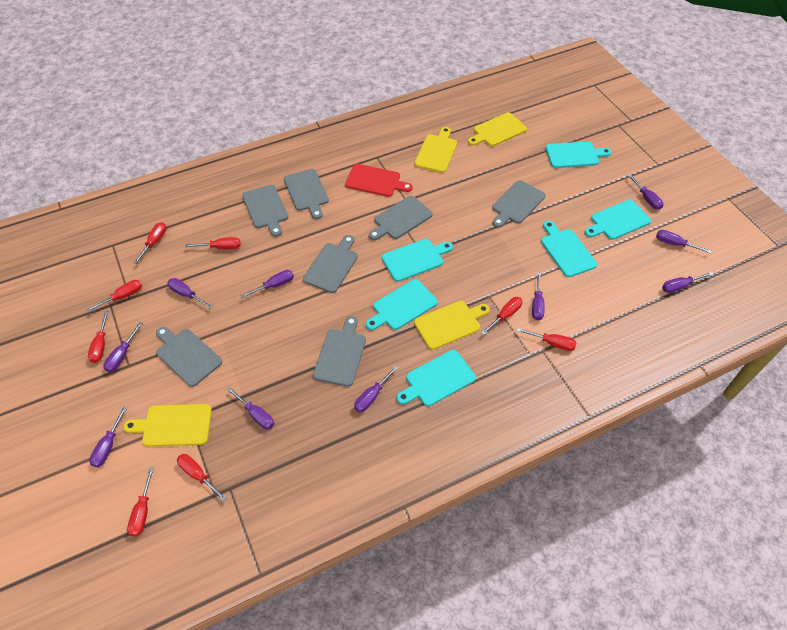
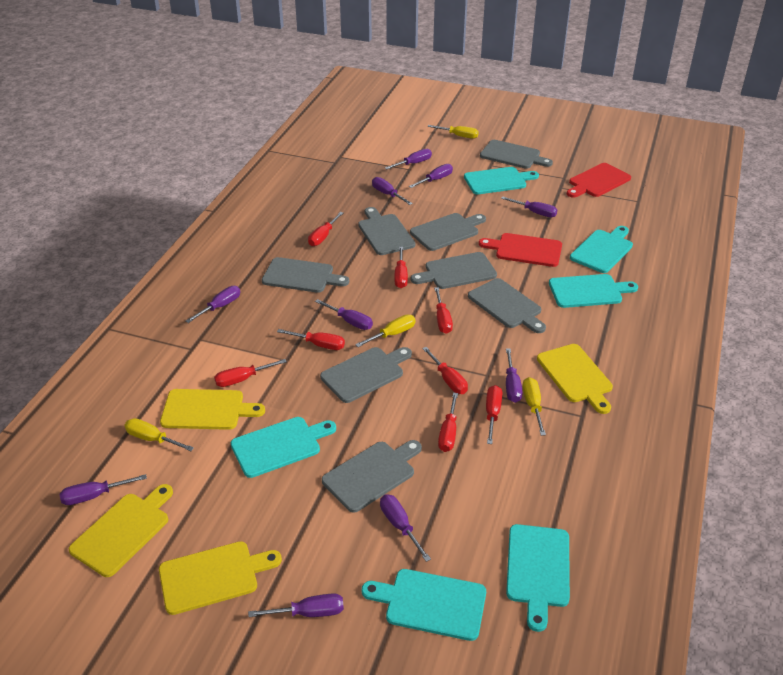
grey cutting board: [156,327,222,387] [242,185,288,237] [284,169,329,219] [303,235,358,293] [313,316,366,387] [369,196,432,240] [492,180,546,228] = 7 -> [262,257,349,293] [320,347,412,403] [322,440,422,513] [358,207,415,255] [410,213,486,251] [411,252,497,289] [468,278,546,333] [480,140,553,169] = 8
red cutting board: [345,164,413,197] = 1 -> [479,233,562,267] [567,163,631,198] = 2
yellow screwdriver: none = 0 -> [124,418,194,451] [355,314,415,347] [428,125,479,139] [522,377,546,436] = 4

